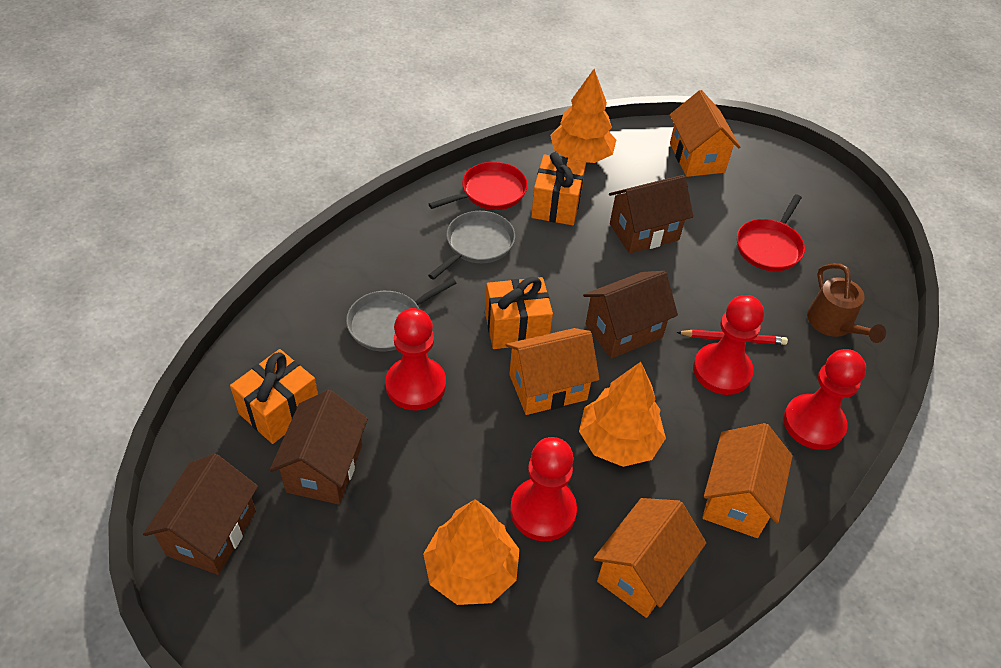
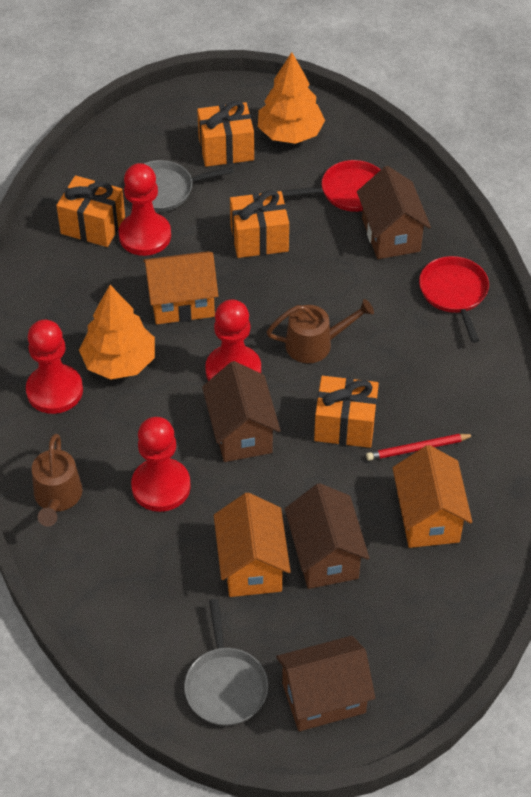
brown watering can: [807,264,886,343] = 1 -> [32,434,82,527] [266,299,374,363] = 2
orange gift: [230,349,318,444] [485,277,553,349] [531,152,586,225] = 3 -> [56,175,125,247] [197,101,254,167] [230,190,289,258] [314,376,379,448] = 4
orange house: [506,328,600,415] [593,498,706,618] [670,90,740,177] [702,423,793,538] = 4 -> [143,251,218,324] [214,492,291,597] [393,445,472,548] = 3
orange tree: [423,499,520,605] [550,69,616,163] [579,362,666,467] = 3 -> [79,285,155,380] [258,52,325,144] = 2

